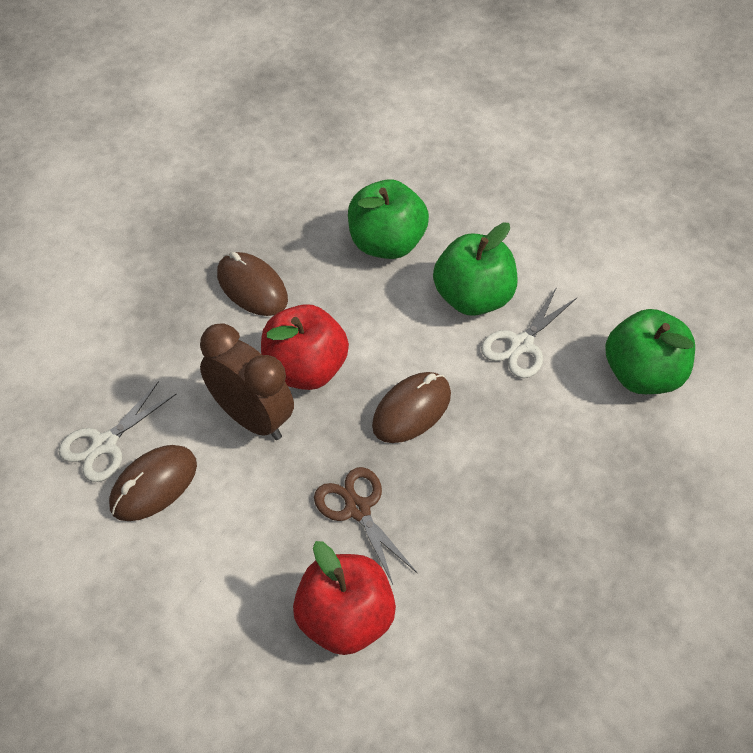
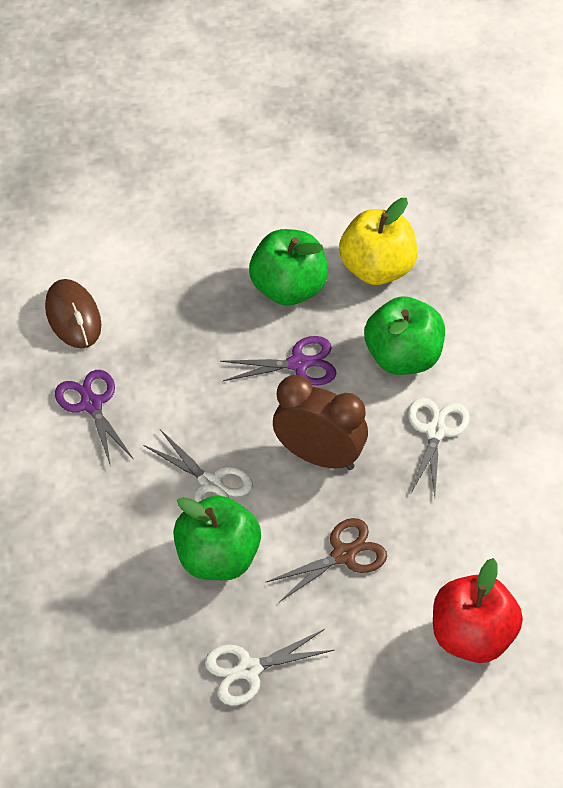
brown mouse: [109,445,197,521] [217,252,288,316] [372,372,451,443] = 3 -> [45,279,102,348] = 1
purple scissors: none = 0 -> [55,370,133,466] [220,336,337,385] = 2
red apple: [261,304,349,390] [293,541,396,655] = 2 -> [433,558,523,663] = 1
white scissors: [59,381,176,482] [481,287,577,378] = 2 -> [143,429,253,502] [205,629,334,705] [408,398,470,496] = 3
yellow apple: none = 0 -> [339,198,417,285] = 1

